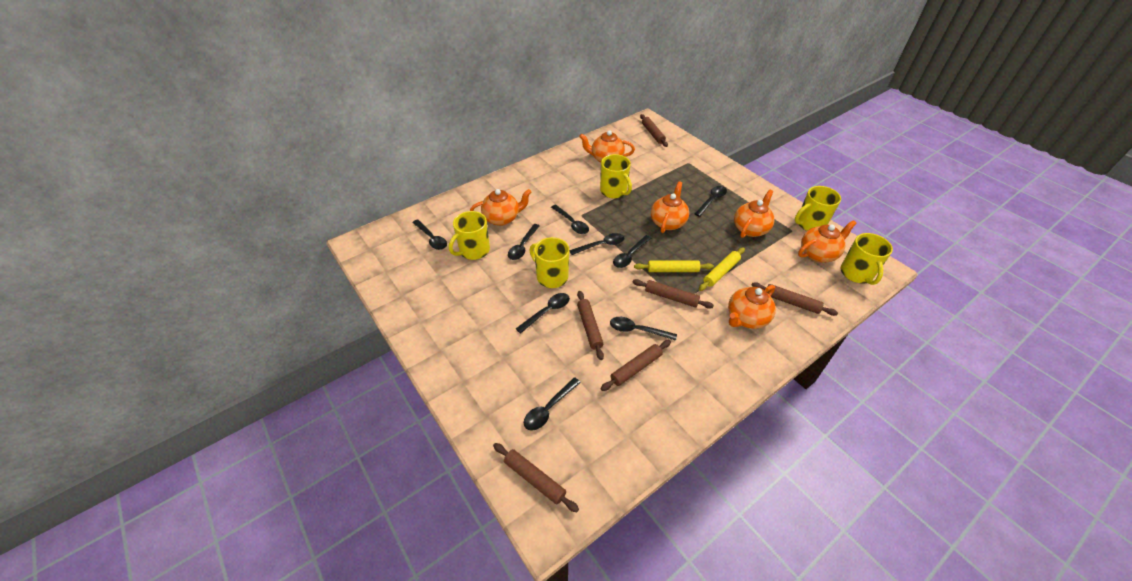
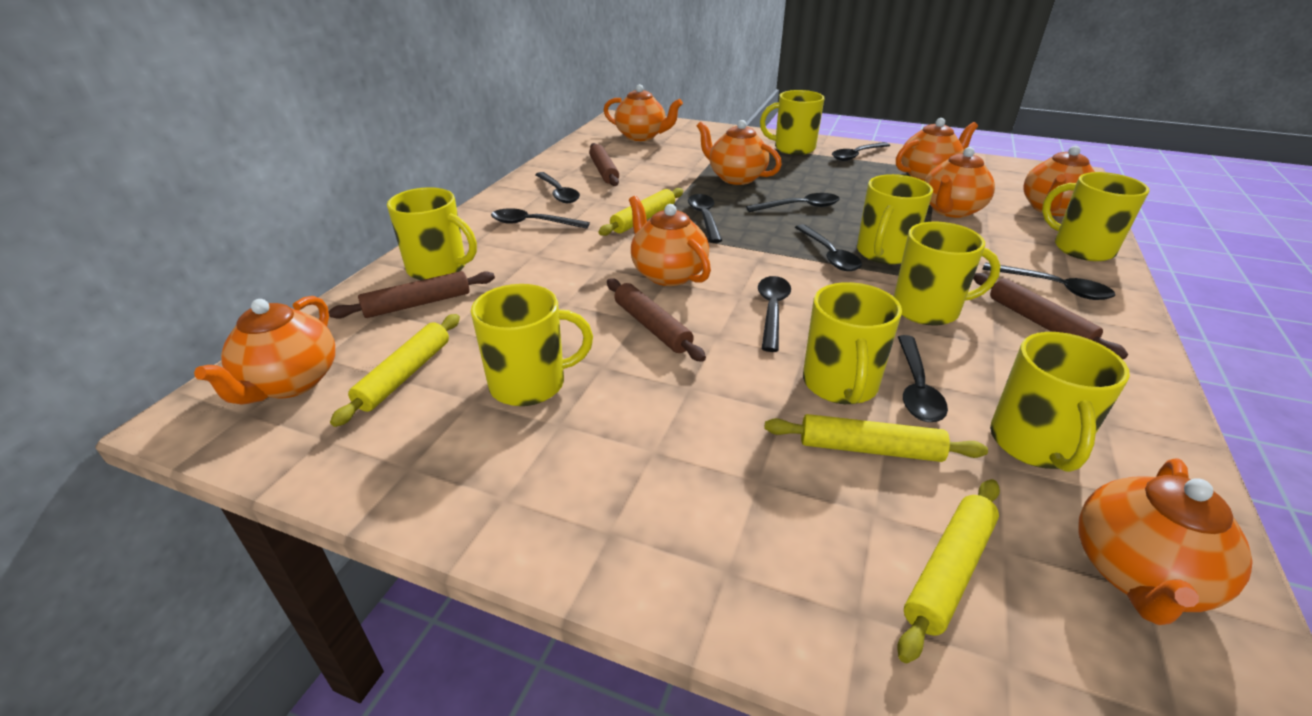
brown rolling pin: [493,443,579,512] [577,291,604,360] [601,340,671,391] [633,279,714,309] [640,114,668,147] [751,282,838,316] = 6 -> [328,271,495,319] [589,143,619,186] [607,278,706,362] [973,273,1128,359] = 4
orange teapot: [470,189,532,226] [579,130,635,163] [651,181,689,233] [728,285,776,329] [734,190,775,238] [798,220,857,263] = 6 -> [194,296,335,404] [604,84,683,141] [629,196,711,286] [697,120,782,185] [896,118,978,181] [925,147,995,218] [1023,146,1095,216] [1079,458,1253,625] = 8
yellow mug: [449,211,490,260] [529,237,569,288] [600,154,632,198] [795,186,841,231] [841,233,893,285] = 5 -> [387,187,477,280] [471,284,593,406] [760,90,825,155] [803,282,902,404] [857,174,933,264] [894,222,1001,326] [990,332,1130,472] [1042,172,1150,261] = 8
yellow rolling pin: [634,260,714,272] [699,247,745,291] = 2 -> [330,314,460,427] [598,188,683,236] [764,414,988,462] [897,479,1000,663] = 4

